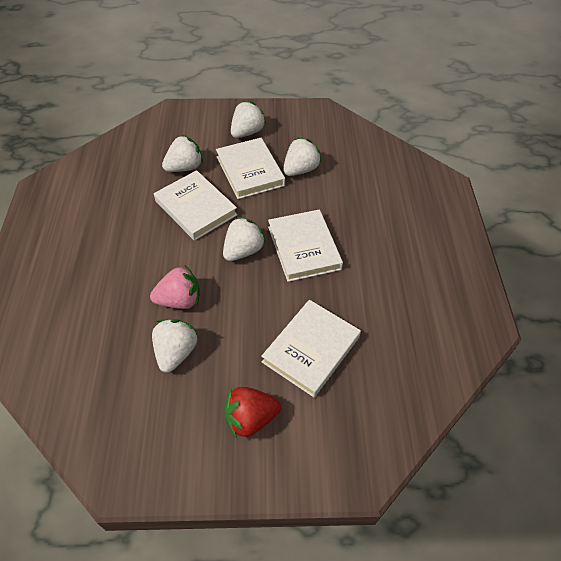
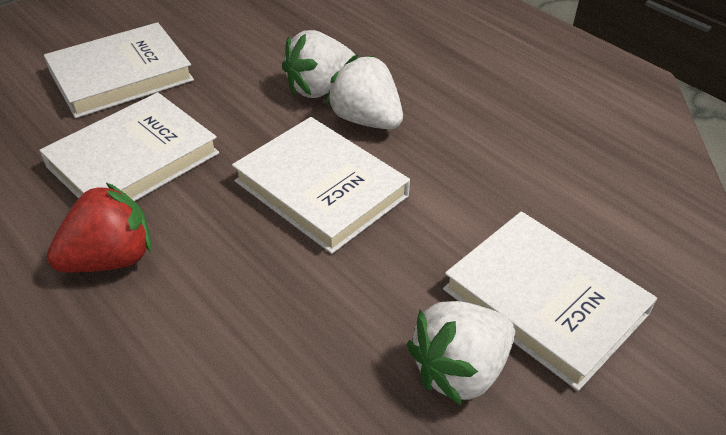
pink strawberry: [150,266,200,309] = 1 -> none = 0
white strawberry: [152,319,198,373] [162,135,203,172] [223,216,266,261] [231,101,266,138] [283,137,322,176] = 5 -> [282,30,355,98] [326,55,403,129] [407,301,515,406] = 3

